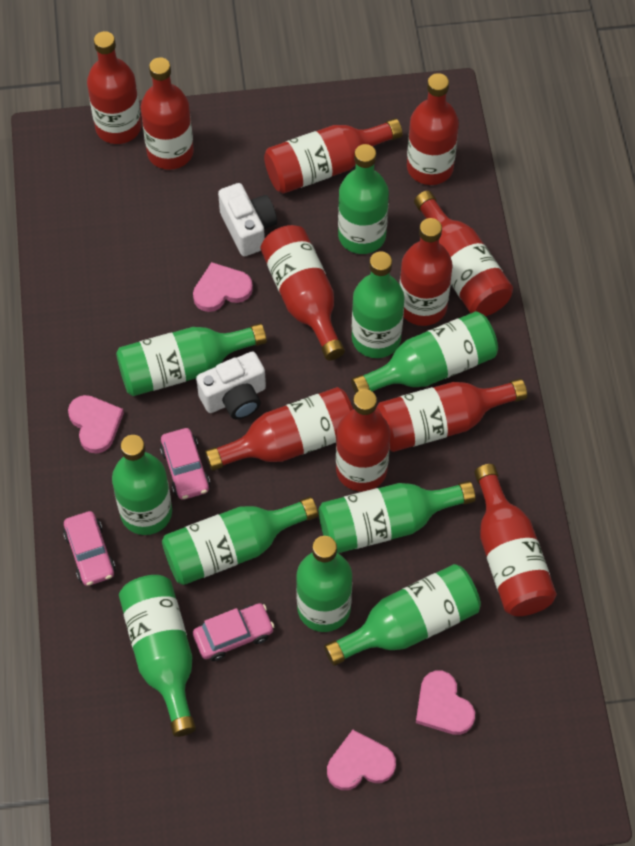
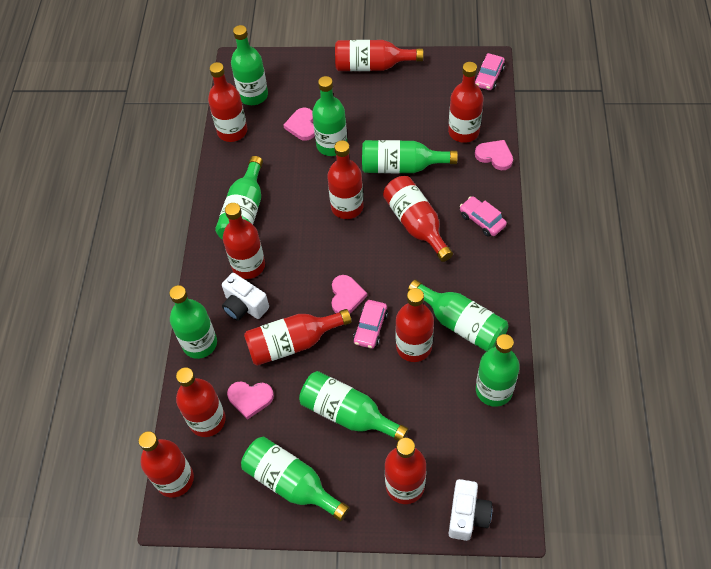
green bottle: [112,435,172,535] [116,323,267,396] [119,575,196,737] [162,497,318,585] [296,536,352,632] [319,481,476,553] [324,564,481,666] [338,144,389,254] [351,311,498,394] [352,251,405,358] = 10 -> [169,285,217,359] [215,156,263,240] [231,25,268,105] [241,437,350,521] [299,371,409,441] [312,76,347,156] [362,140,458,173] [408,279,508,352] [476,334,520,407] = 9

